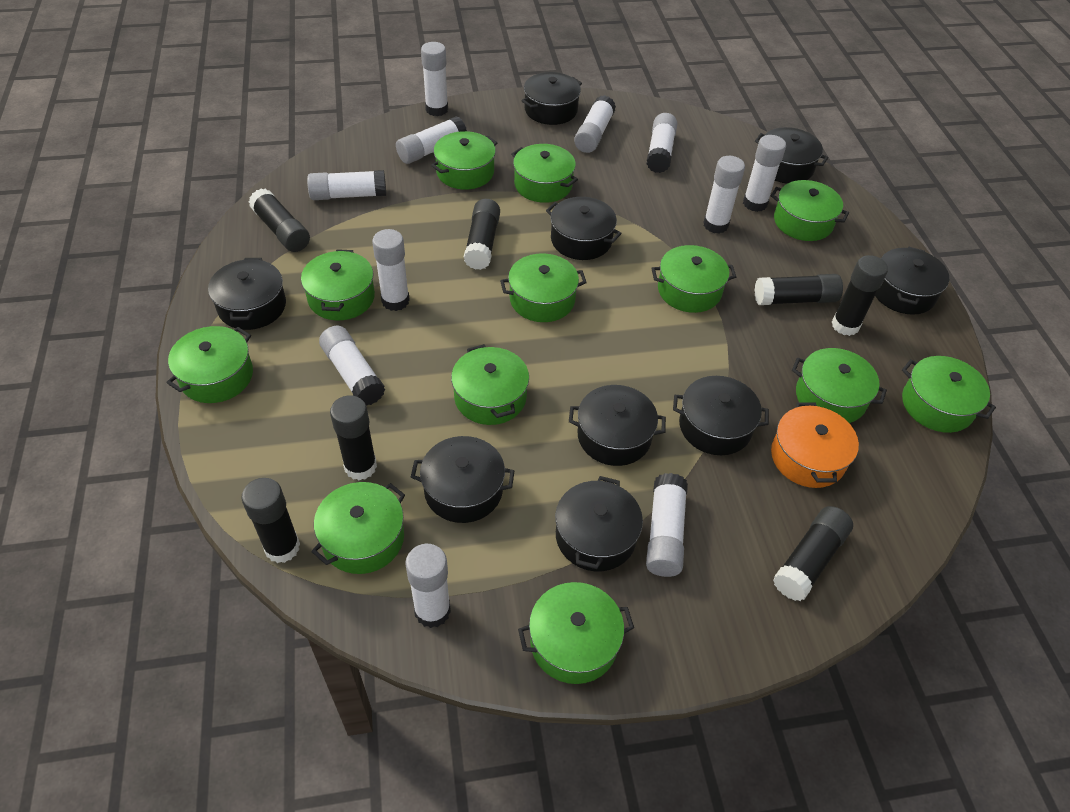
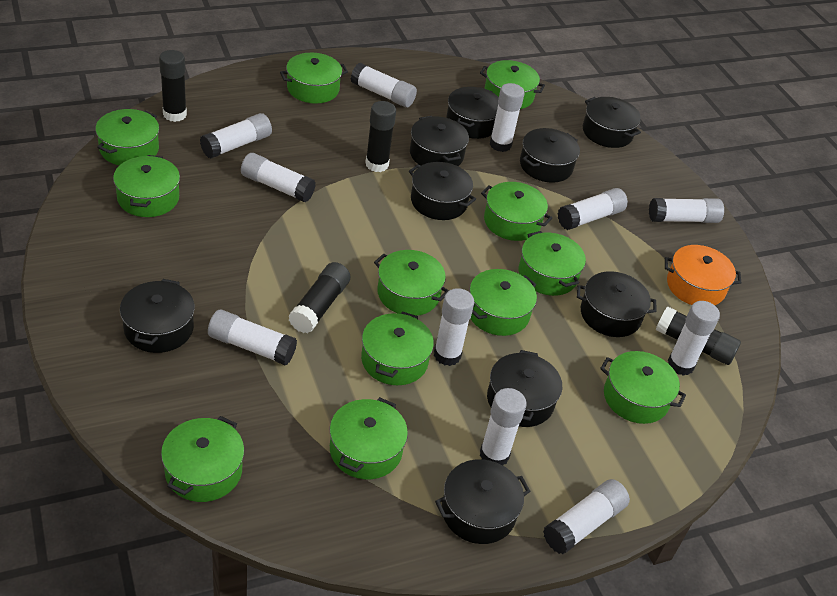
black glue stick: [241,478,300,563] [249,188,310,252] [330,395,377,480] [464,199,500,270] [755,274,843,305] [773,506,853,601] [832,255,888,336] = 7 -> [159,50,187,122] [289,262,351,333] [365,101,396,172] [656,306,741,365] = 4

